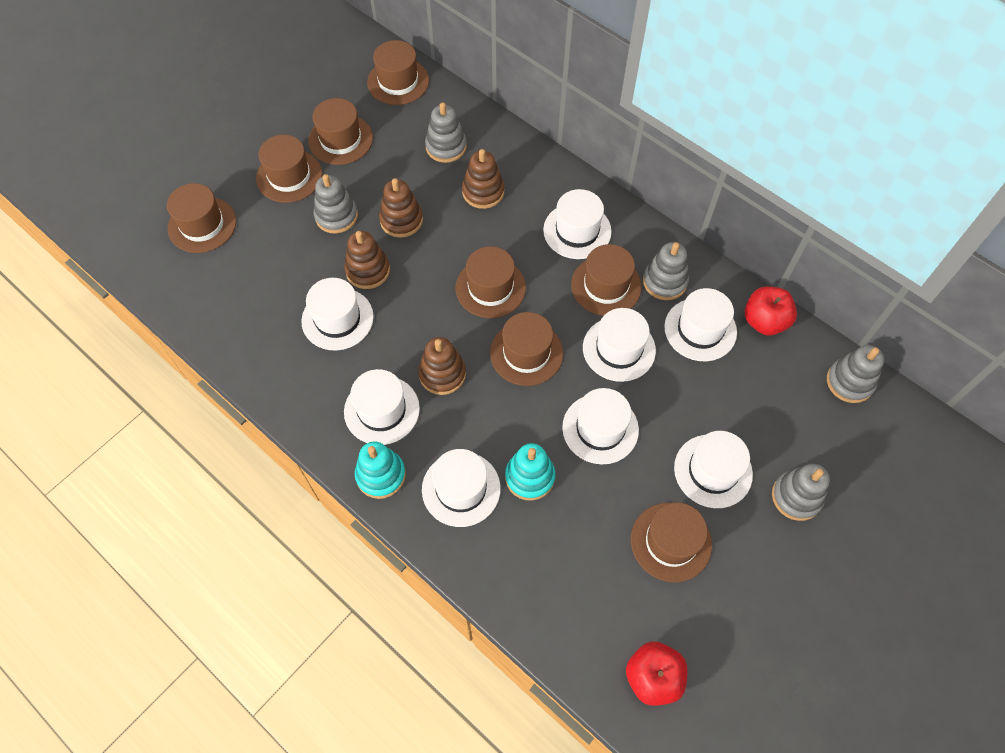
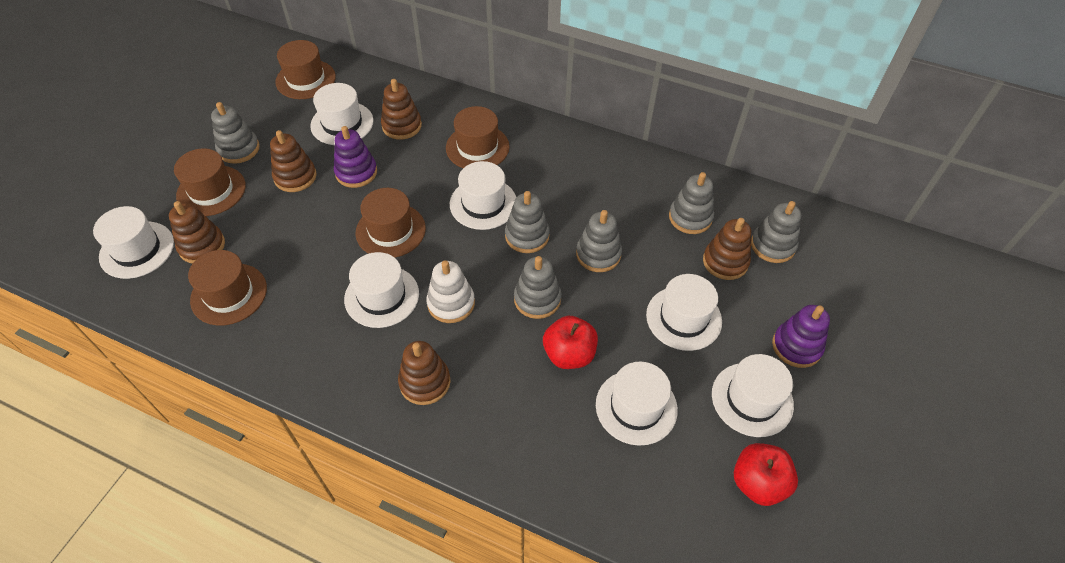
brown hat: [167,183,236,253] [256,135,322,203] [308,98,373,165] [367,40,429,105] [456,246,526,318] [490,312,563,386] [571,244,642,316] [631,502,712,582] = 8 -> [174,148,246,216] [188,250,267,326] [275,40,336,99] [356,188,426,258] [446,106,510,168] = 5
brown stacking toy: [344,231,390,289] [379,178,423,238] [418,337,466,395] [462,149,504,209] = 4 -> [169,201,225,264] [270,130,317,192] [381,79,422,140] [398,341,451,405] [703,218,751,280] = 5
grey stacking toy: [314,174,358,234] [425,102,467,163] [643,242,689,300] [772,464,830,521] [827,345,884,403] = 5 -> [211,102,259,164] [505,191,550,253] [514,256,561,319] [576,210,622,272] [669,172,714,234] [751,201,801,263] = 6
purple stacking toy: none = 0 -> [334,126,377,188] [772,305,830,368] = 2
turquoise stacking toy: [355,441,406,499] [505,443,555,501] = 2 -> none = 0
white hat: [301,278,374,350] [344,369,420,445] [422,449,501,527] [543,189,612,259] [562,388,639,464] [583,308,656,382] [664,288,737,361] [674,431,753,508] = 8 -> [93,206,174,279] [310,83,373,145] [344,252,419,328] [450,161,516,230] [596,362,678,446] [646,274,722,351] [712,354,794,437] = 7
white stacking toy: none = 0 -> [426,260,475,323] = 1

